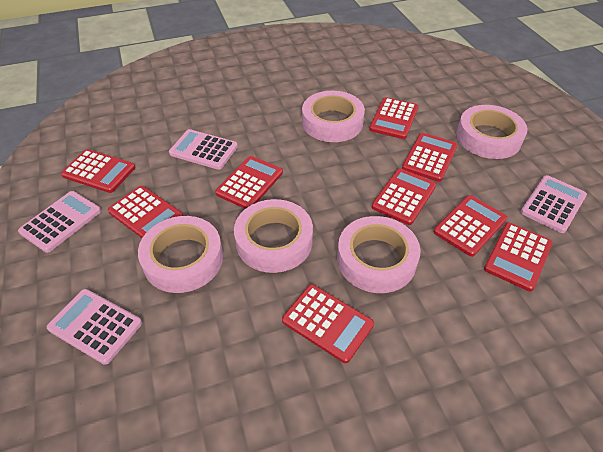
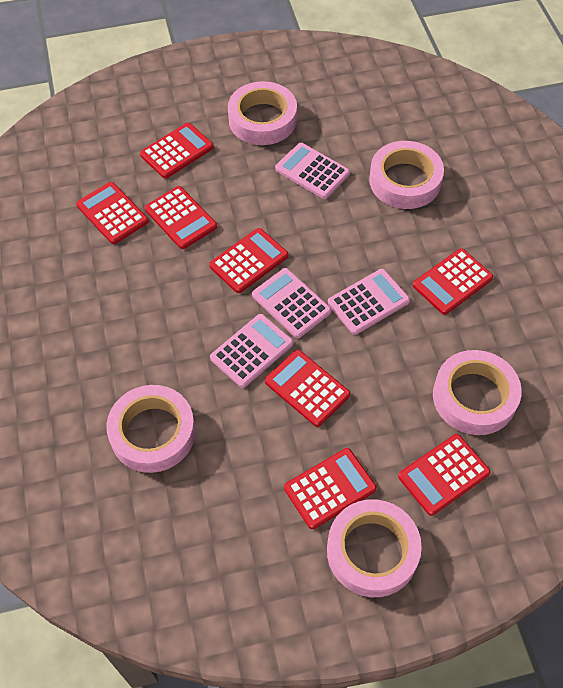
red calculator: [61,149,135,193] [108,186,183,238] [215,156,283,209] [282,284,374,363] [369,97,418,139] [372,168,436,225] [402,133,458,182] [433,195,507,257] [484,222,553,291] = 9 -> [76,182,149,244] [140,123,214,179] [145,186,217,249] [209,228,288,293] [265,350,350,427] [284,448,377,529] [398,434,491,516] [413,248,493,315] = 8

